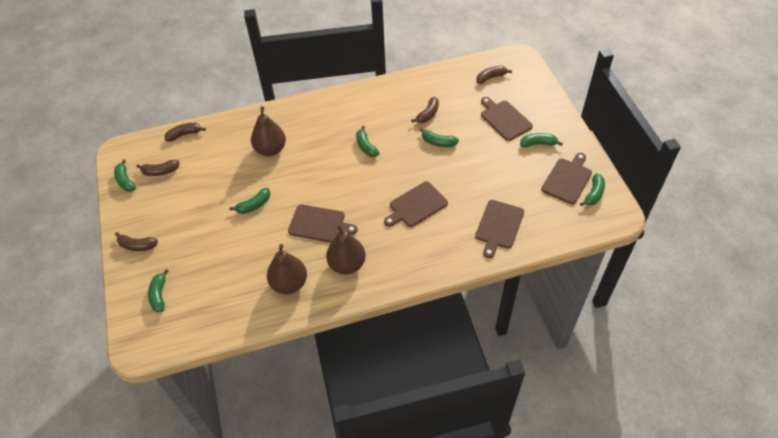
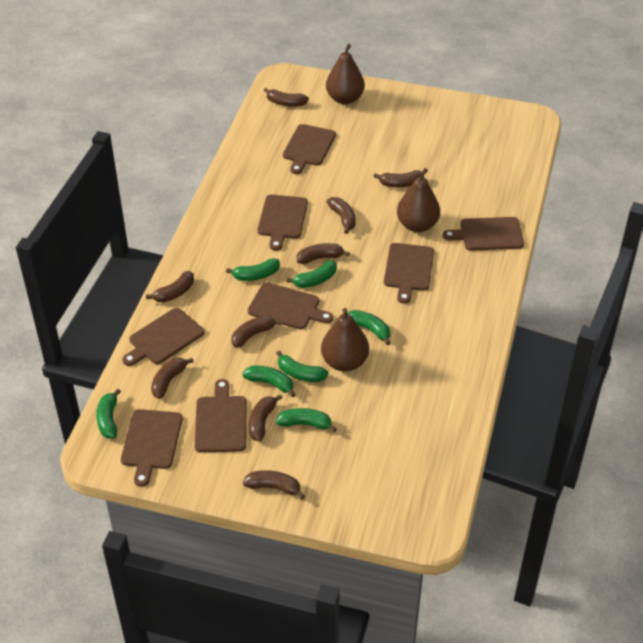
brown banana: [115,232,158,251] [136,160,180,176] [165,123,206,142] [411,97,439,123] [476,66,512,84] = 5 -> [146,271,194,303] [151,358,194,399] [231,316,282,348] [243,470,305,499] [249,394,282,442] [264,88,309,107] [297,243,350,264] [327,197,355,234] [373,170,422,187] = 9
brown cutting board: [288,205,358,243] [384,181,448,227] [475,200,524,258] [481,97,533,141] [541,153,592,204] = 5 -> [121,409,182,487] [122,308,204,366] [195,379,246,453] [248,282,333,329] [258,195,308,251] [283,124,336,174] [384,243,434,304] [443,217,524,251] = 8

